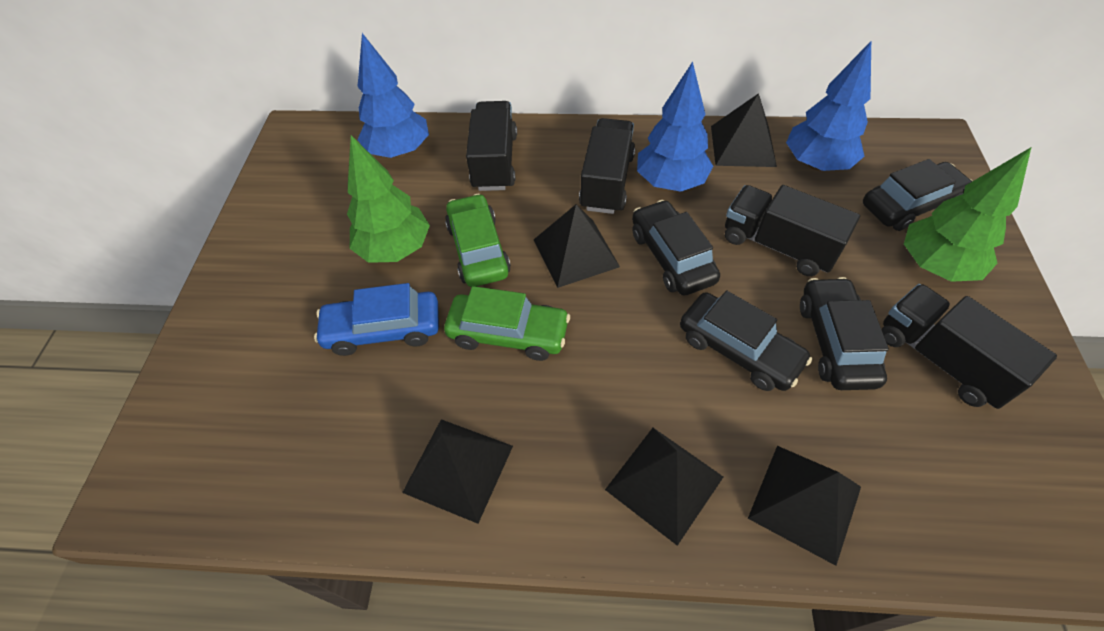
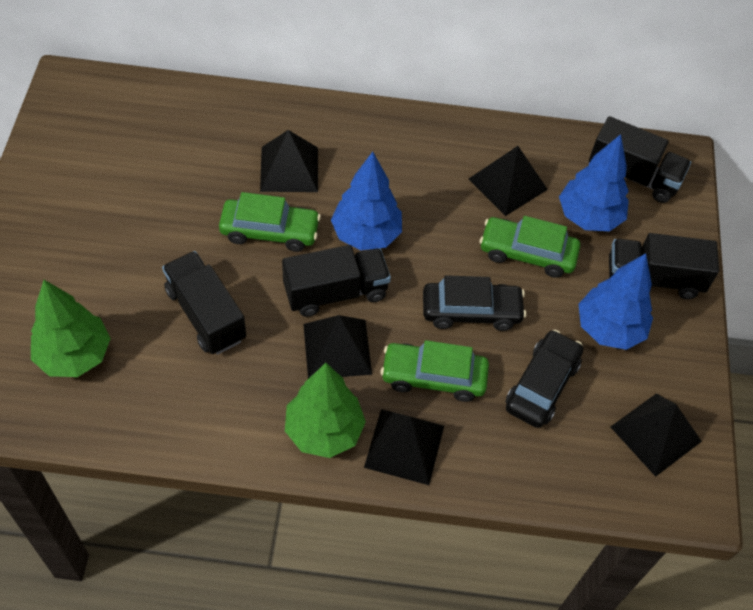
black car: [632,200,720,295] [680,291,812,391] [800,277,889,390] [863,159,973,231] = 4 -> [423,275,526,331] [506,330,583,428] = 2
blue car: [314,283,439,356] = 1 -> none = 0
green car: [444,286,570,361] [445,194,511,287] = 2 -> [219,192,321,252] [381,340,489,402] [480,216,580,278] = 3

